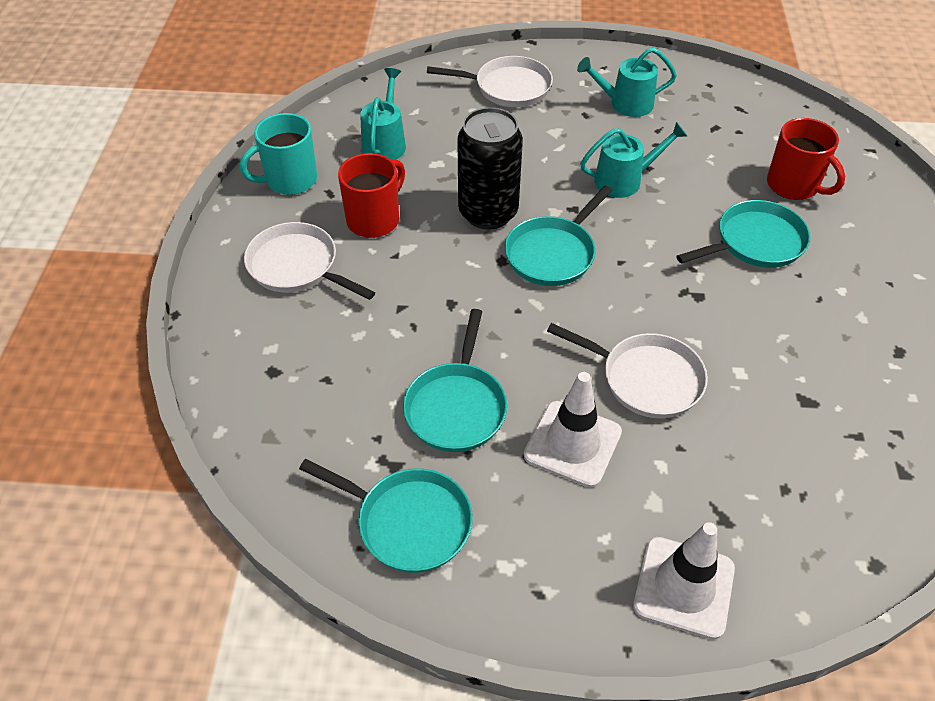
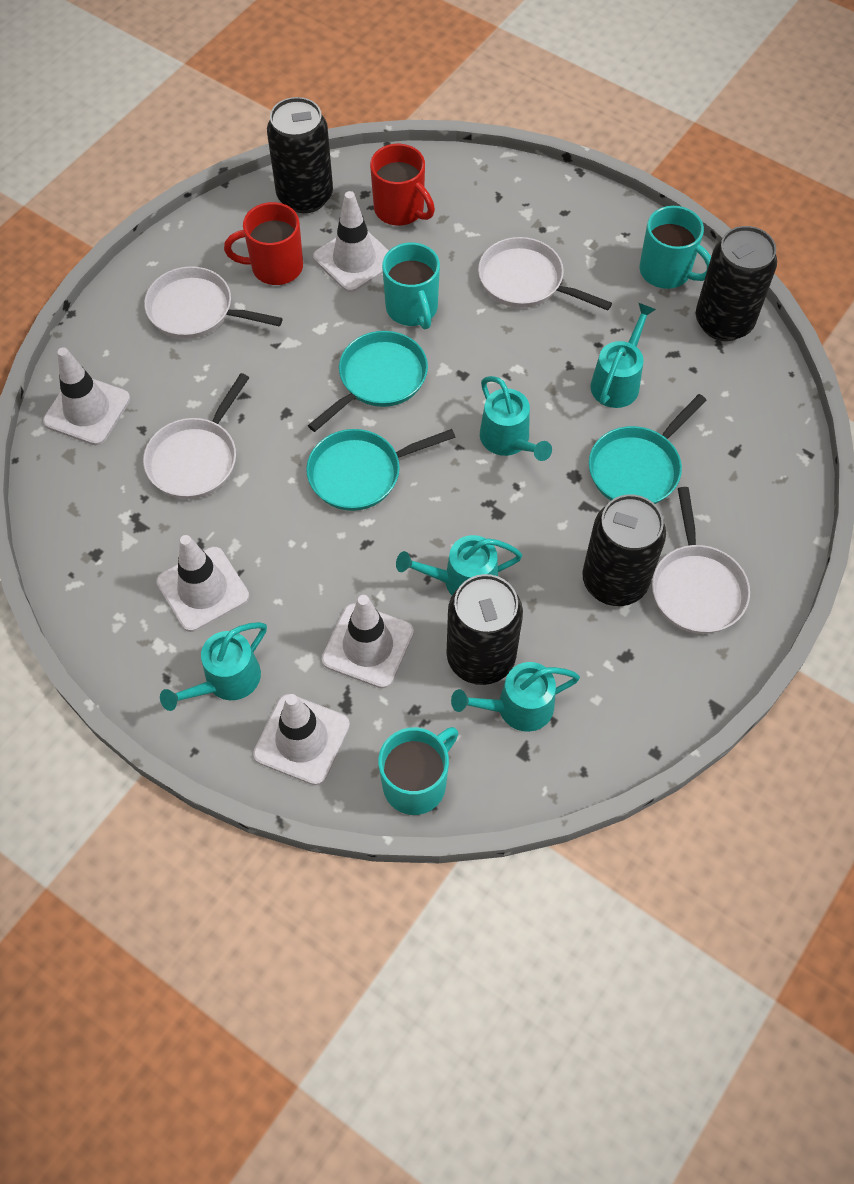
black can: [457,107,523,229] = 1 -> [267,97,333,213] [446,574,523,685] [582,494,666,606] [696,226,777,341] = 4
turquoise mug: [240,113,317,195] = 1 -> [378,727,458,815] [382,243,440,329] [640,206,711,289] = 3
turquoise pan: [299,459,473,573] [403,309,507,452] [505,186,612,286] [676,200,811,268] = 4 -> [306,429,456,511] [308,331,428,432] [589,394,707,504] = 3
turquoise watering can: [360,68,406,160] [577,47,677,117] [580,122,687,198] = 3 -> [160,622,267,711] [396,535,523,595] [451,662,580,732] [480,376,552,461] [590,303,656,408] = 5
white pan: [244,222,375,300] [427,56,553,107] [547,323,708,418] = 3 -> [143,373,249,499] [144,266,283,339] [478,237,612,311] [652,487,750,634] = 4
white traffic cone: [524,372,622,488] [633,522,735,640] = 2 -> [43,347,130,445] [156,535,249,632] [253,694,350,785] [313,191,389,292] [322,595,414,689] = 5

